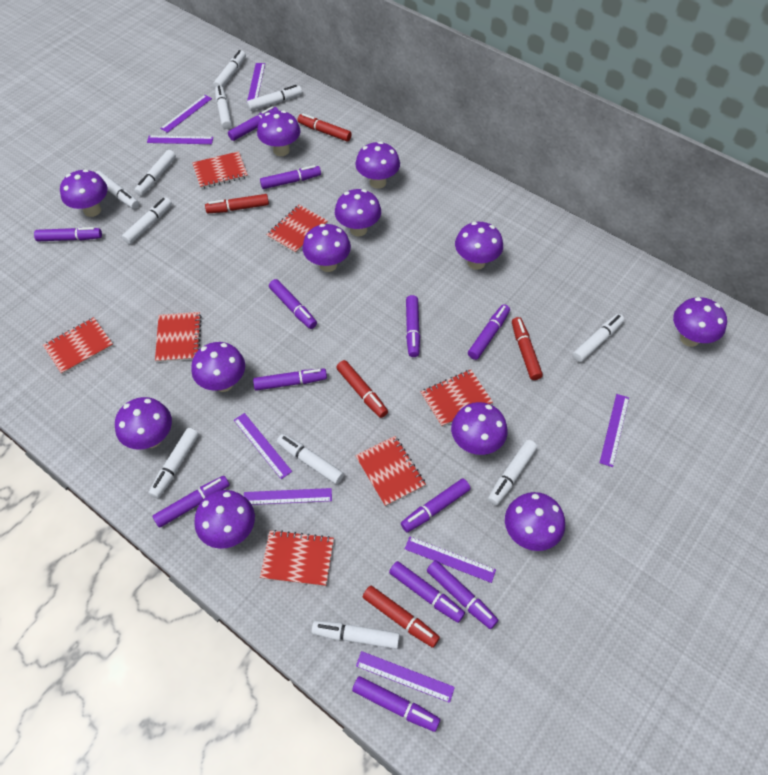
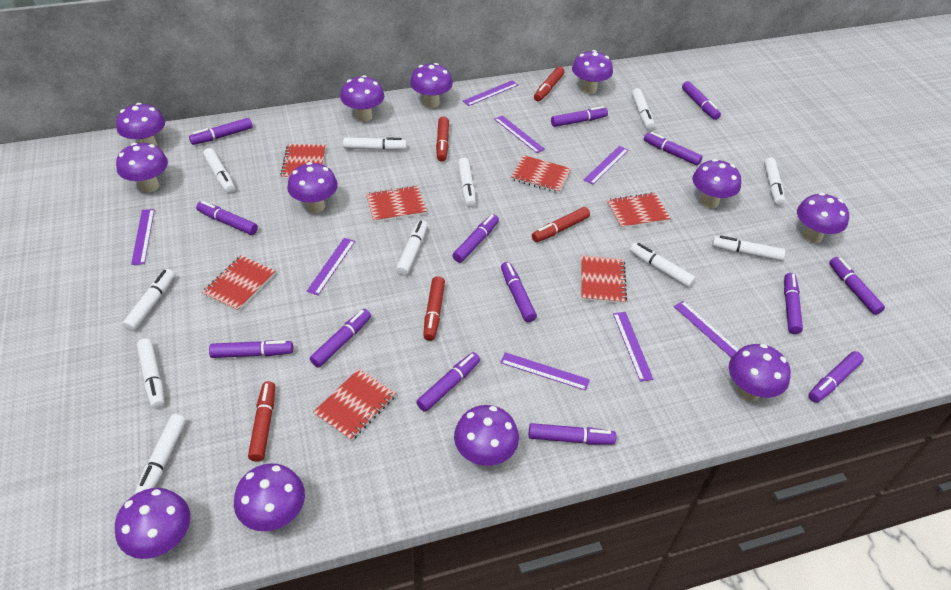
purple marker: [34,227,102,241] [153,476,230,528] [228,106,279,141] [253,369,327,391] [260,165,321,189] [269,279,317,329] [352,676,440,732] [389,561,465,623] [401,478,470,532] [406,295,420,357] [427,560,498,629] [468,304,510,360] = 12 -> [189,118,253,145] [196,201,258,235] [209,340,293,358] [310,309,371,367] [416,352,480,412] [452,214,499,263] [501,262,537,322] [529,423,616,445] [551,106,608,127] [644,132,703,166] [682,81,721,120] [784,273,803,334] [808,351,864,403] [829,257,885,315] = 14

